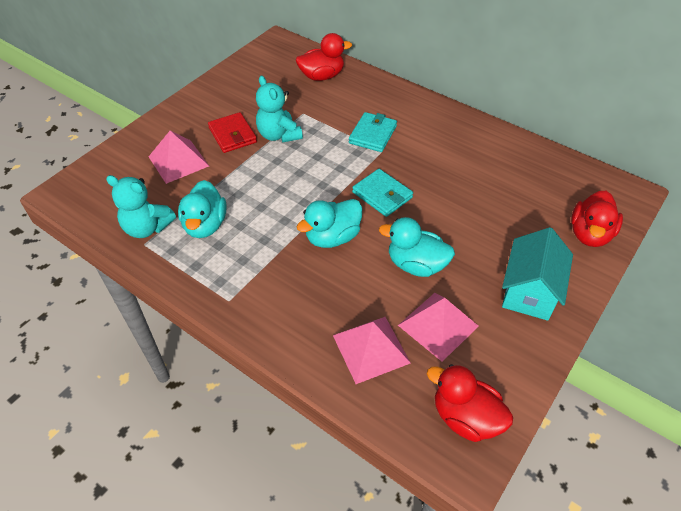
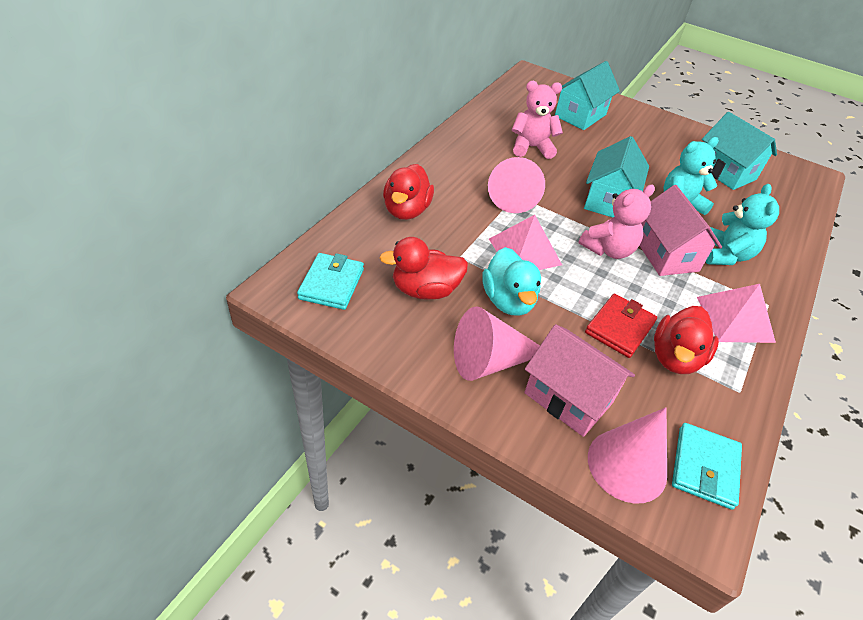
pink cone: none = 0 -> [454,306,540,381] [488,157,545,213] [588,407,667,504] = 3
pink house: none = 0 -> [524,324,635,437] [639,185,722,276] = 2
pink pyramid: [149,131,209,184] [333,317,411,384] [398,293,479,362] = 3 -> [489,215,562,270] [697,284,776,343] = 2
pink teddy bear: none = 0 -> [512,81,563,159] [579,185,655,259] = 2
turquoise duck: [178,180,226,238] [297,199,362,248] [379,217,455,277] = 3 -> [482,247,541,316] = 1
turquoise house: [502,227,573,321] = 1 -> [555,61,620,130] [584,136,649,218] [702,112,777,190] = 3

